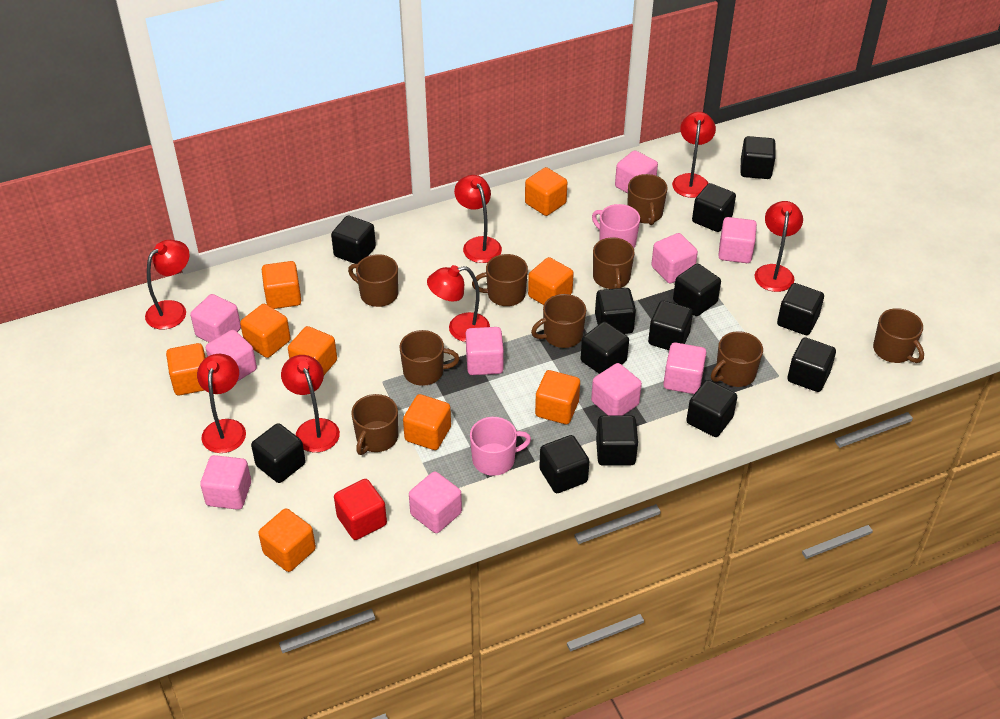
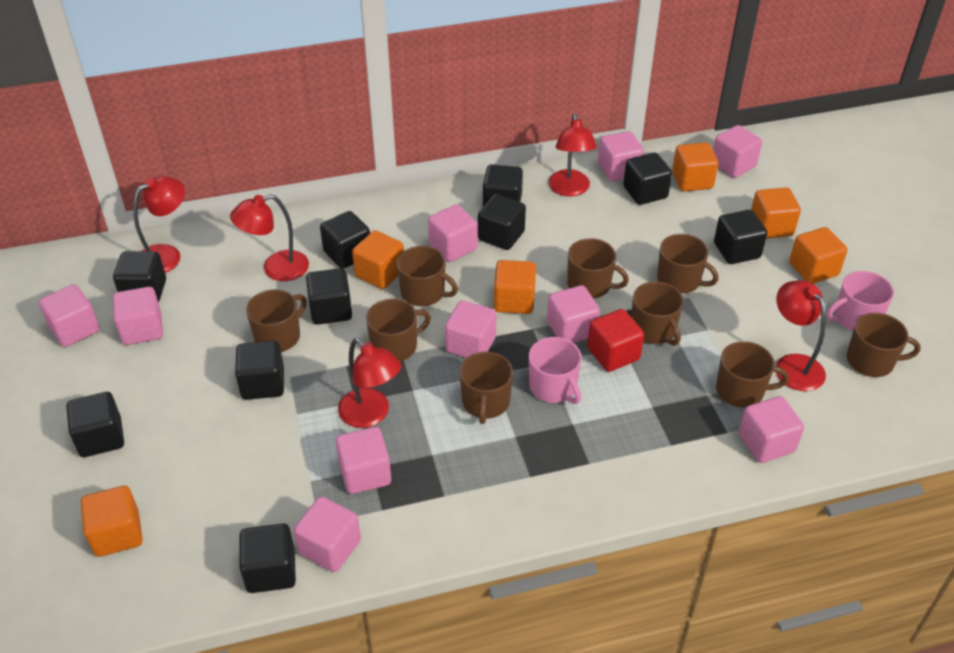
black cube: [251,423,306,483] [331,216,376,264] [539,435,589,493] [581,322,629,374] [595,288,636,334] [596,415,638,466] [648,301,693,350] [673,264,721,316] [686,380,737,437] [692,183,736,232] [740,136,776,179] [777,283,824,335] [787,338,836,392] = 13 -> [66,392,124,457] [113,251,166,302] [235,341,284,400] [239,523,296,593] [306,268,352,325] [320,211,370,269] [478,194,526,250] [483,164,523,206] [623,153,672,205] [714,210,767,264] = 10
orange cube: [166,343,206,395] [240,304,291,358] [258,508,316,572] [262,261,301,309] [288,326,337,375] [403,394,451,450] [525,167,568,216] [528,257,574,305] [535,370,580,424] = 9 -> [81,485,143,557] [352,230,404,289] [494,260,536,314] [672,142,718,191] [751,187,801,238] [789,227,848,284] = 6
red lamp: [145,240,189,329] [197,354,246,453] [281,355,340,452] [427,265,490,342] [454,175,502,263] [672,112,716,198] [754,201,803,292] = 7 -> [133,176,185,273] [230,194,309,281] [338,338,401,428] [548,114,597,196] [776,280,826,391] = 5

